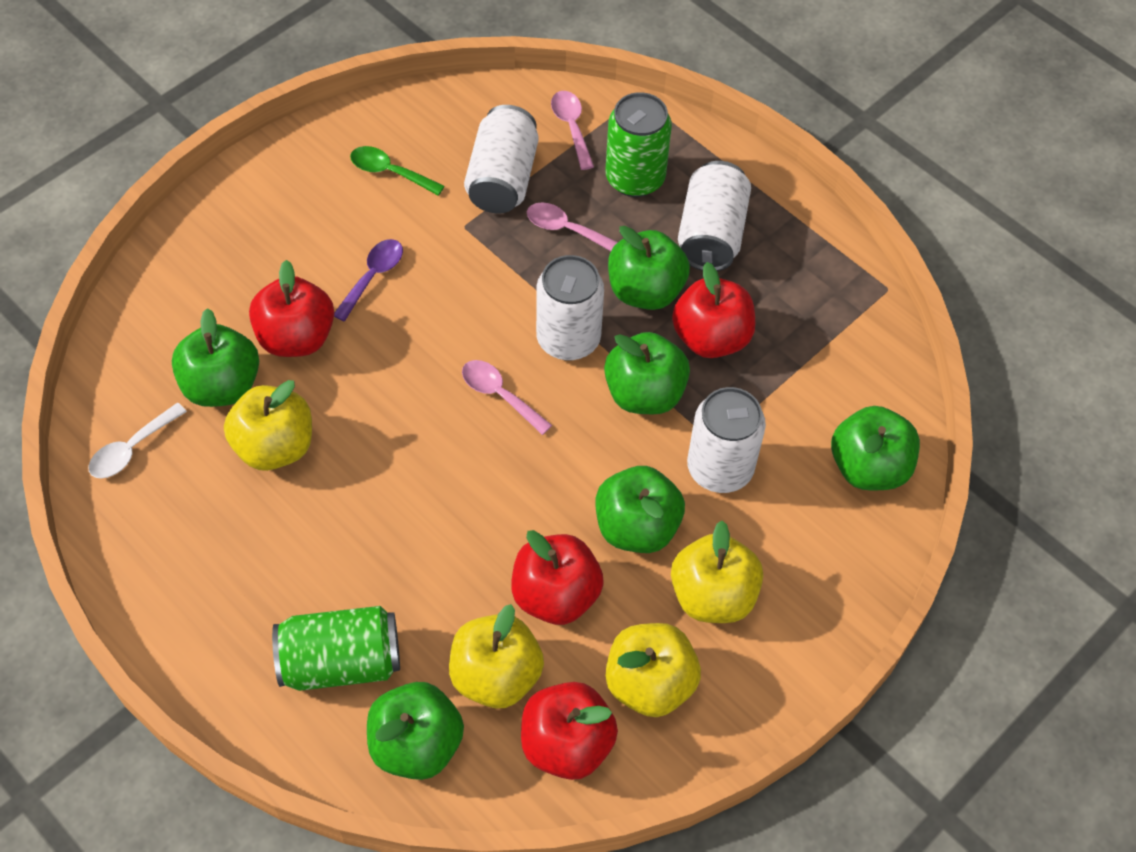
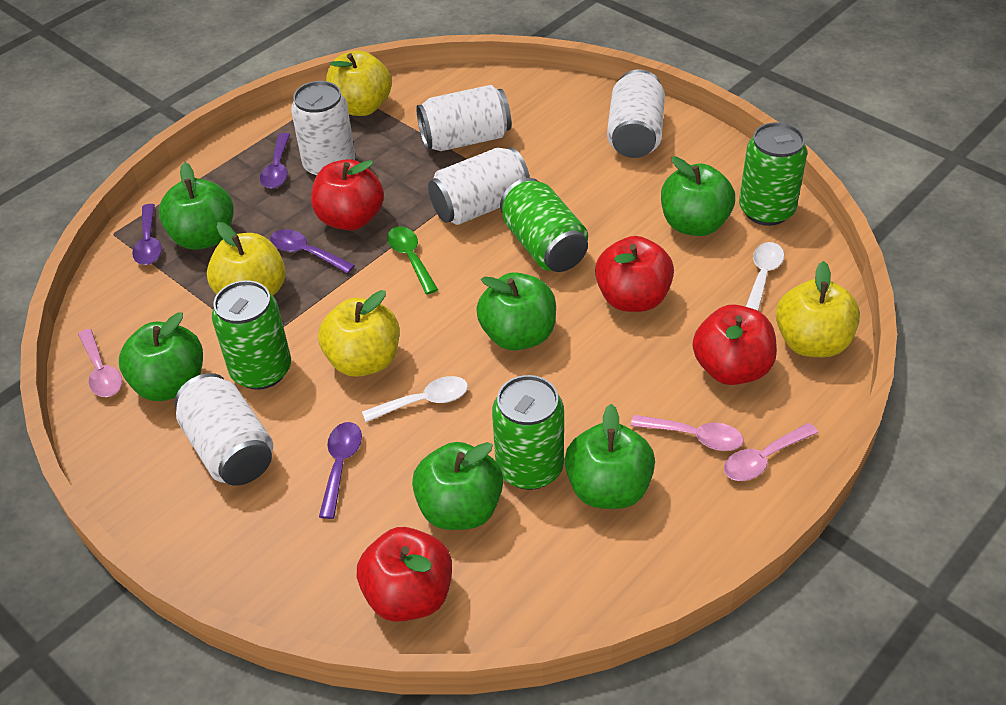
green can: [272,606,400,691] [606,92,672,197] = 2 -> [212,280,291,390] [492,375,564,490] [500,178,588,272] [739,122,807,226] = 4
purple spoon: [334,239,403,321] = 1 -> [132,204,162,265] [260,133,290,189] [270,229,355,274] [319,422,362,519] = 4
white can: [464,105,538,213] [536,255,604,361] [678,161,751,271] [687,387,766,493] = 4 -> [174,373,273,486] [291,81,356,177] [416,85,511,151] [428,147,530,225] [607,69,665,158] = 5
white spoon: [88,403,187,479] = 1 -> [362,376,468,422] [746,242,784,311] = 2

